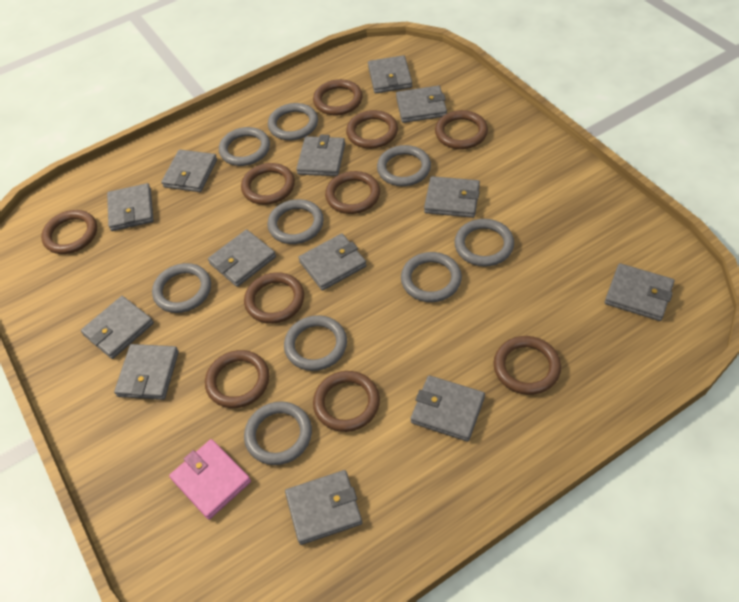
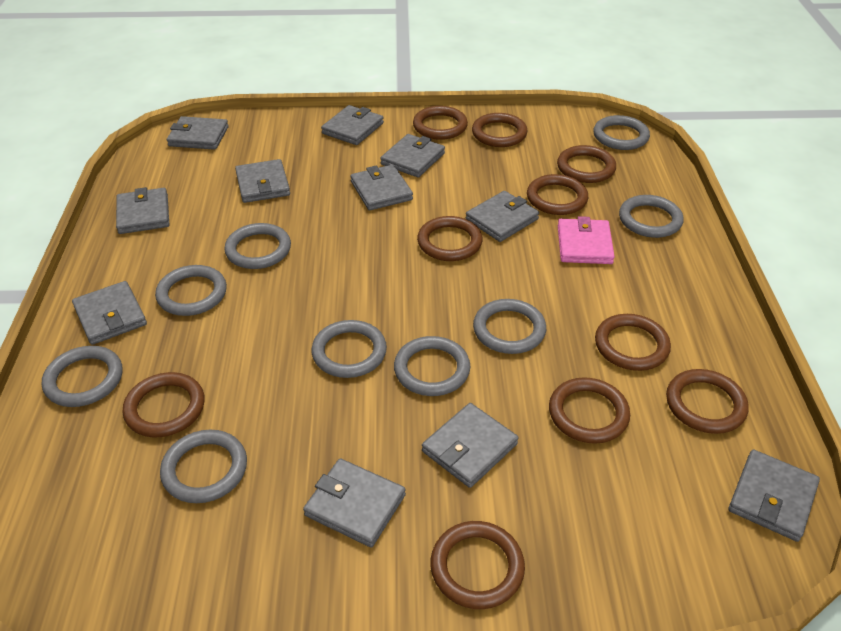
grey wallet: [81,296,154,359] [107,183,154,231] [114,344,179,400] [161,150,217,192] [208,230,276,287] [285,470,362,545] [296,135,345,176] [298,233,367,291] [368,55,412,93] [396,85,447,123] [411,375,485,442] [424,176,480,218] [605,263,674,321] = 13 -> [72,281,147,345] [116,187,169,234] [167,116,229,150] [235,159,290,203] [303,458,406,547] [321,105,384,145] [351,165,413,210] [380,134,445,178] [422,403,518,488] [466,191,539,242] [728,449,820,542] = 11

